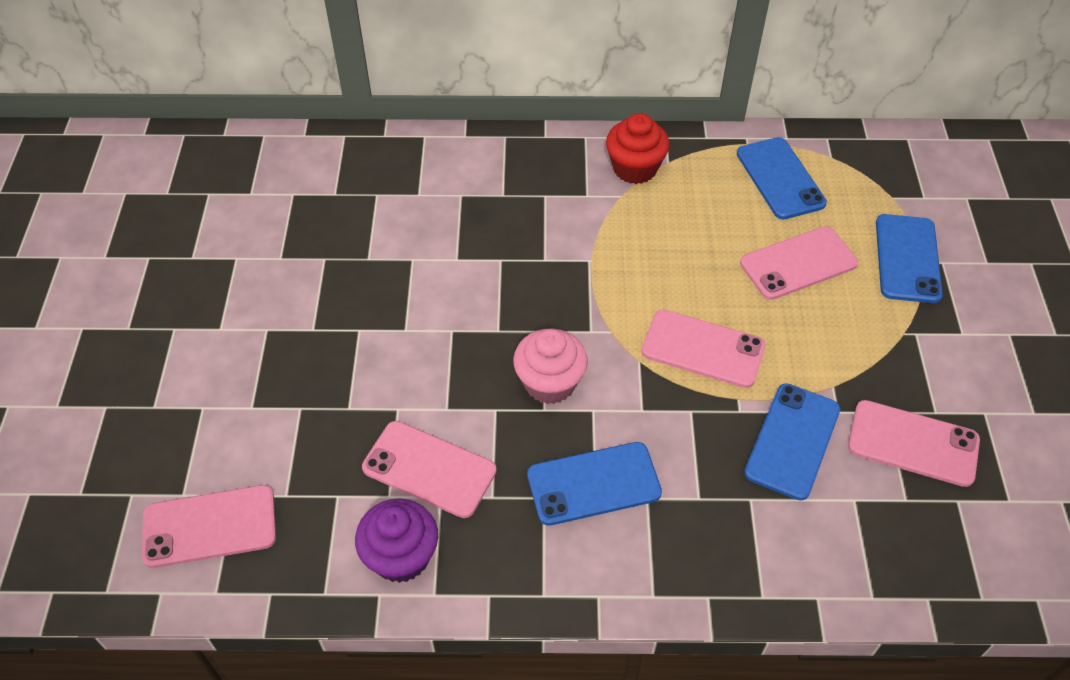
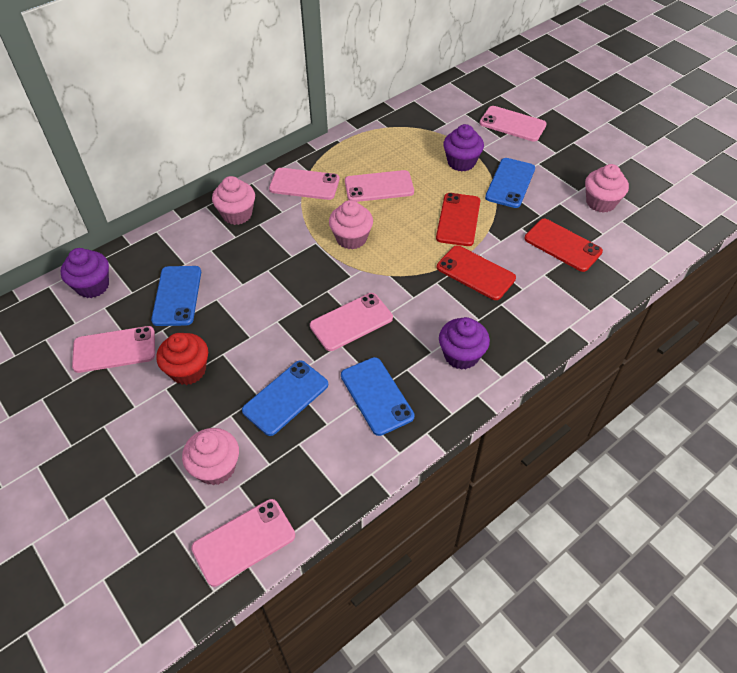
pink cupcake: [513,329,588,404] = 1 -> [182,428,239,485] [212,176,255,225] [329,200,373,250] [585,164,629,213] = 4
pink phone: [142,485,276,568] [362,421,497,518] [641,309,766,388] [740,226,858,300] [848,400,980,487] = 5 -> [72,326,155,373] [191,499,295,587] [269,168,340,200] [310,293,393,351] [345,170,414,202] [480,106,547,142] = 6
purple cupcake: [355,499,438,583] = 1 -> [61,248,109,298] [439,317,490,370] [443,124,484,172] = 3
red phone: none = 0 -> [436,193,480,246] [437,245,516,300] [524,219,603,272] = 3

